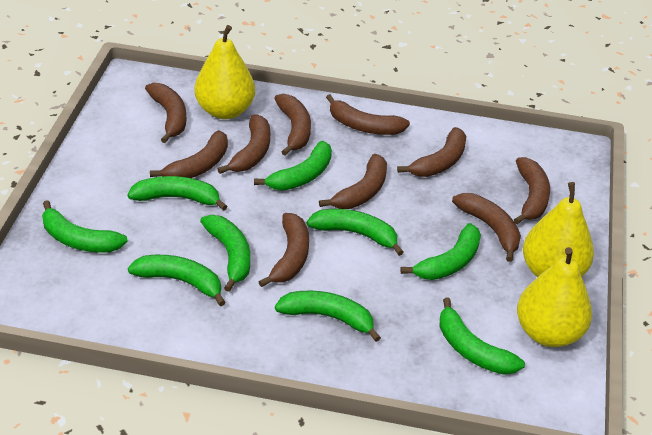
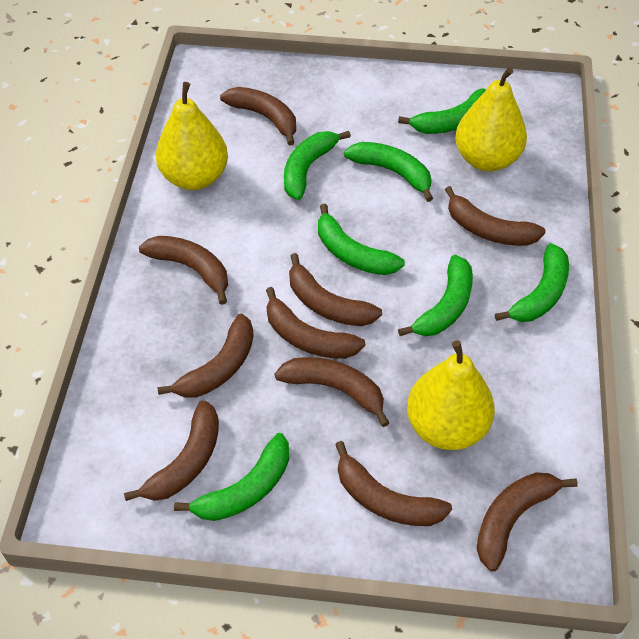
green banana: [42,200,128,253] [127,176,228,211] [128,255,226,306] [200,215,250,292] [254,141,332,191] [275,290,381,342] [307,209,404,256] [400,223,481,280] [440,297,525,374] = 9 -> [174,433,289,521] [284,131,351,200] [318,204,405,275] [344,142,433,202] [398,88,486,134] [398,255,473,336] [495,243,569,322] = 7

